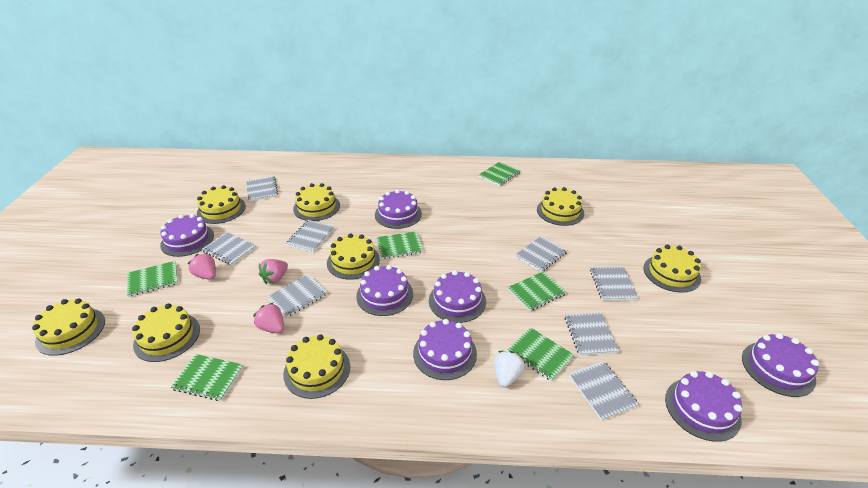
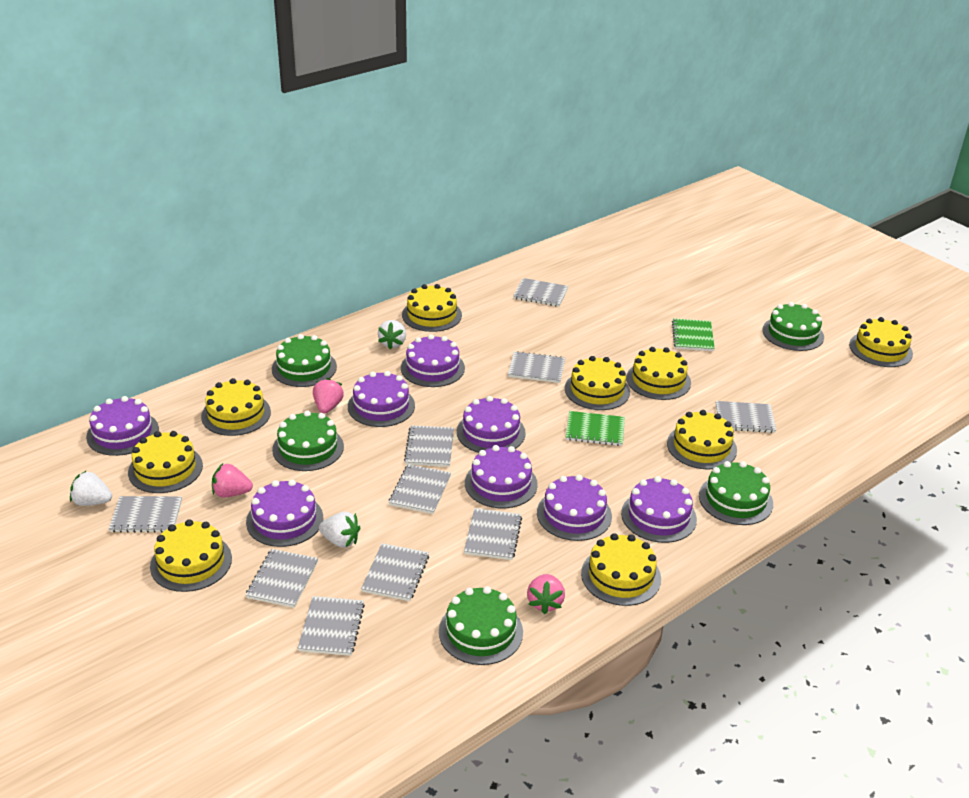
green cake: none = 0 -> [272,334,337,387] [272,411,344,471] [439,586,523,665] [699,461,773,525] [762,302,824,351] = 5
green notebook: [127,261,178,297] [170,354,243,401] [376,231,423,259] [479,162,521,186] [507,327,574,381] [508,271,567,311] = 6 -> [566,411,625,446] [672,318,715,351] = 2
grey notebook: [202,232,256,265] [246,176,278,201] [268,274,328,317] [286,220,334,252] [515,236,568,272] [565,312,619,356] [569,361,639,421] [590,266,638,301] = 8 -> [109,496,182,533] [246,549,318,608] [298,596,365,656] [361,543,429,601] [389,464,451,514] [404,425,454,467] [464,508,522,560] [508,351,565,383] [513,278,568,307] [716,401,776,433] = 10
purple cake: [160,214,214,257] [356,265,413,316] [375,190,422,229] [413,319,477,380] [429,270,486,323] [665,371,742,442] [742,333,819,397] = 7 -> [86,396,159,456] [246,479,323,547] [348,371,415,427] [401,334,465,387] [457,396,526,453] [465,445,538,508] [537,475,612,541] [621,476,697,543] = 8
white strawberry: [494,351,525,387] = 1 -> [70,471,112,506] [319,512,360,548] [378,320,406,349] = 3
yellow cake: [32,299,105,356] [132,304,200,362] [197,185,246,224] [283,334,350,399] [293,183,340,221] [327,233,380,280] [537,187,584,226] [644,245,701,293] = 8 -> [128,431,203,493] [150,519,232,592] [201,378,271,436] [402,284,462,332] [565,356,630,410] [581,533,661,606] [626,347,691,400] [667,410,737,469] [849,317,913,367] = 9

